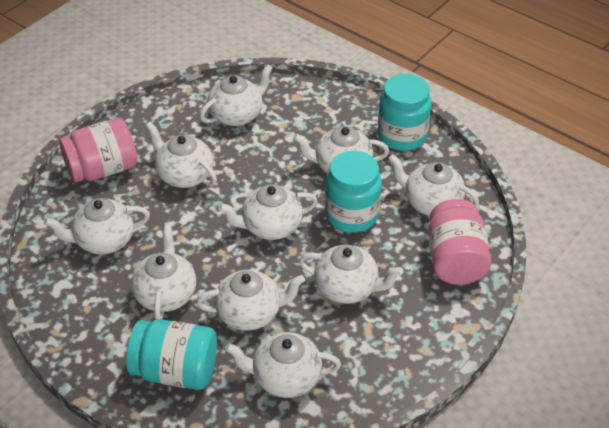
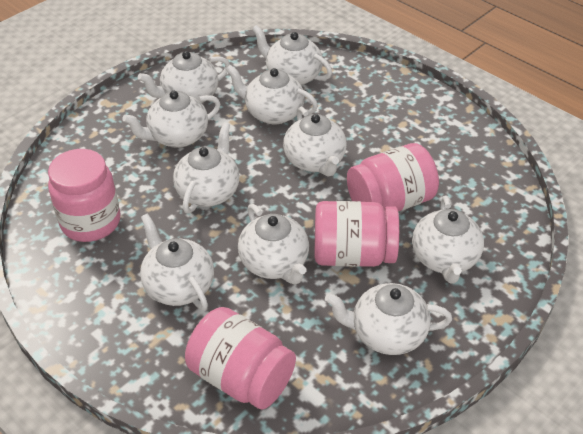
pink jar: [59,118,137,183] [428,199,492,285] = 2 -> [48,149,121,242] [185,307,296,410] [315,201,399,267] [347,143,439,212] = 4
turquoise jar: [126,319,217,390] [325,151,382,233] [378,74,431,151] = 3 -> none = 0

